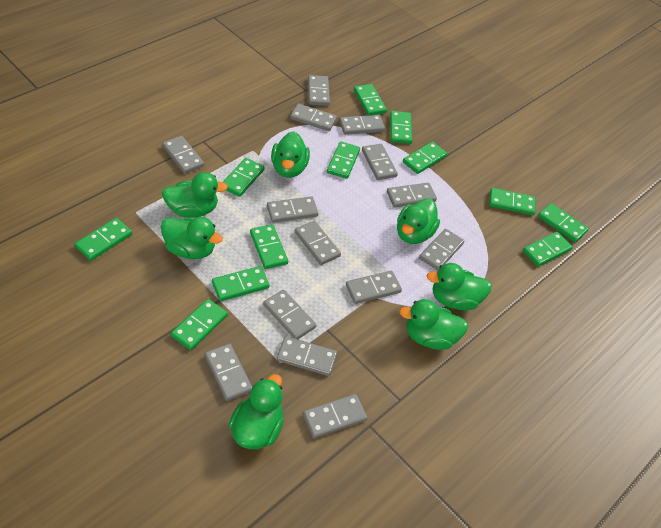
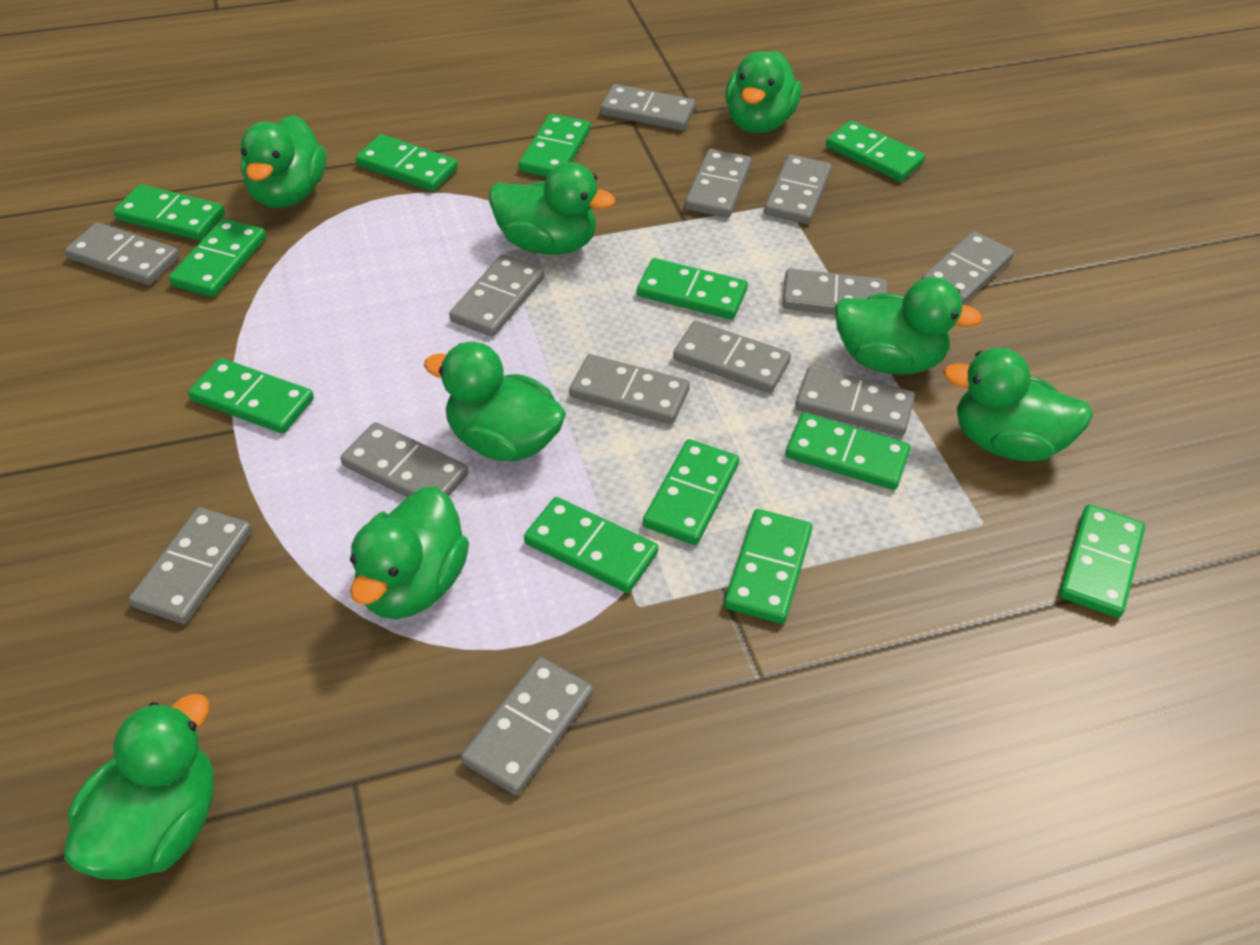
green duck: [161,217,223,259] [162,172,228,218] [229,374,284,449] [271,132,310,178] [397,198,440,244] [399,299,468,350] [426,263,492,310] = 7 -> [64,694,214,880] [240,115,327,208] [350,487,469,619] [424,342,566,461] [489,162,616,255] [725,51,802,133] [835,277,982,375] [943,348,1093,461] = 8
grey domino: [162,136,204,174] [205,344,252,401] [263,290,316,339] [267,196,319,223] [277,336,337,376] [290,104,337,131] [295,221,341,265] [303,394,367,438] [308,75,330,106] [339,115,385,135] [346,271,402,304] [362,144,398,180] [387,183,437,208] [419,229,464,271] = 14 -> [65,222,180,285] [129,507,252,624] [341,422,468,497] [449,255,544,337] [461,657,593,795] [569,354,690,424] [600,84,695,131] [673,321,791,393] [685,149,752,218] [764,155,832,224] [782,268,887,314] [795,367,915,436] [921,231,1014,305] = 13

